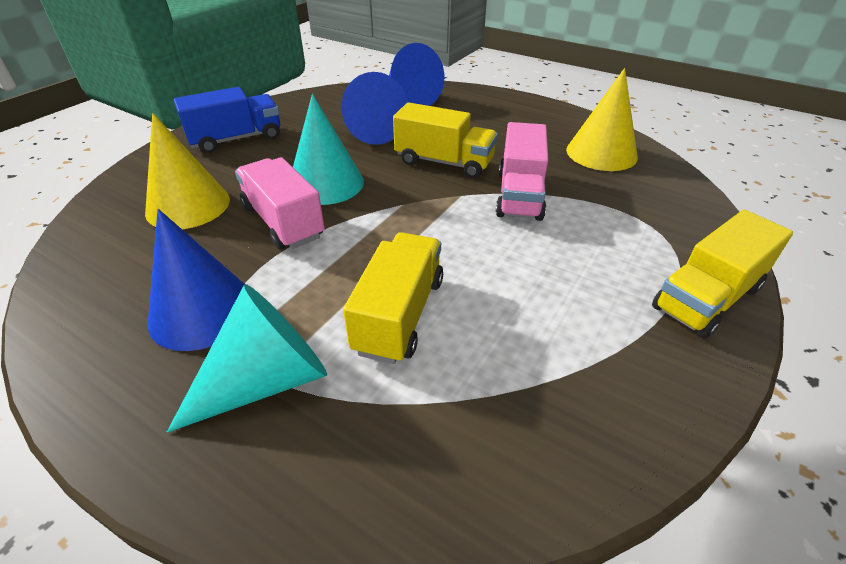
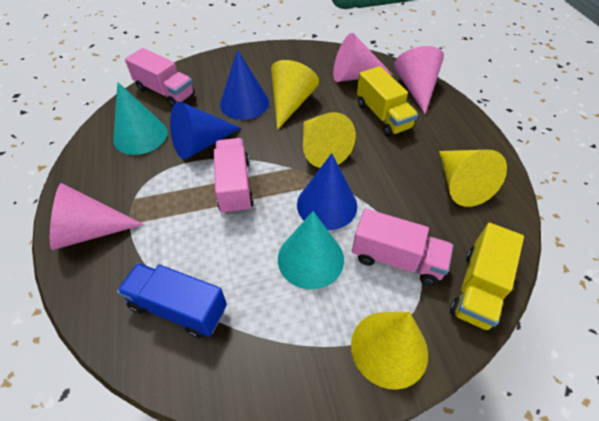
pink cone: none = 0 -> [50,183,144,250] [333,33,393,82] [394,46,444,114] = 3
pink truck: [235,157,325,249] [496,122,548,221] = 2 -> [125,48,195,107] [213,138,254,215] [352,209,453,286] = 3
yellow cone: [145,113,230,229] [566,68,638,171] = 2 -> [271,60,319,130] [303,112,356,168] [351,312,428,390] [439,150,507,207] = 4
yellow truck: [343,232,443,364] [393,102,498,178] [652,210,793,339] = 3 -> [357,66,418,137] [450,223,524,331] = 2

